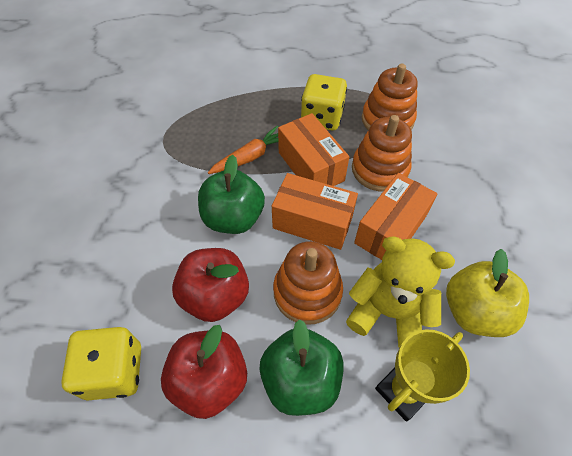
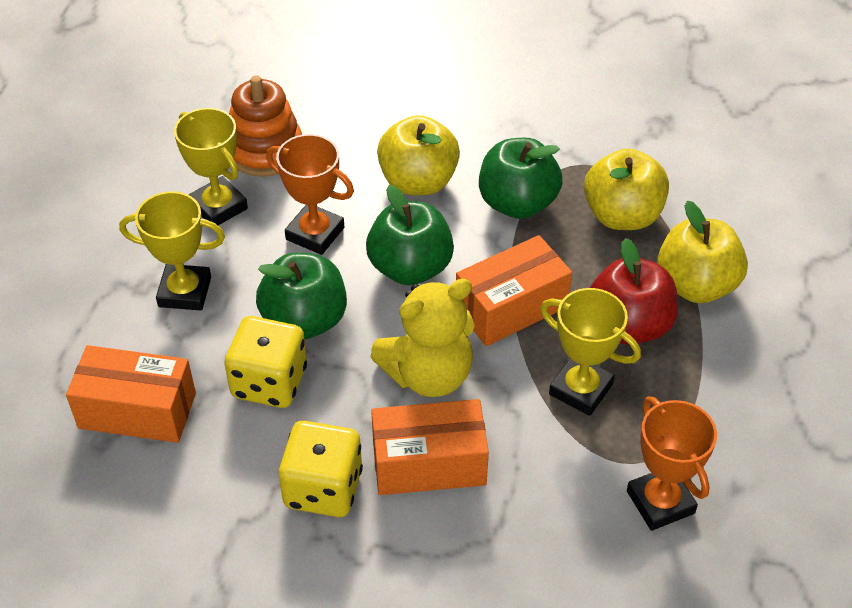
green apple: [198,155,265,234] [259,319,343,416] = 2 -> [256,252,347,339] [366,185,454,286] [479,138,563,219] = 3
orange carrot: [208,126,278,174] = 1 -> none = 0
orange stacking toy: [273,241,343,325] [352,115,412,192] [362,64,418,131] = 3 -> [229,75,302,177] = 1
orange trophy: none = 0 -> [266,134,354,255] [627,397,717,531] = 2
red apple: [161,325,247,419] [172,248,249,322] = 2 -> [590,238,678,345] = 1
yellow apple: [446,249,529,337] = 1 -> [377,115,460,195] [584,148,669,230] [657,201,748,303] = 3
yellow trophy: [375,329,470,422] = 1 -> [119,191,225,310] [174,108,248,225] [540,288,641,416] = 3

